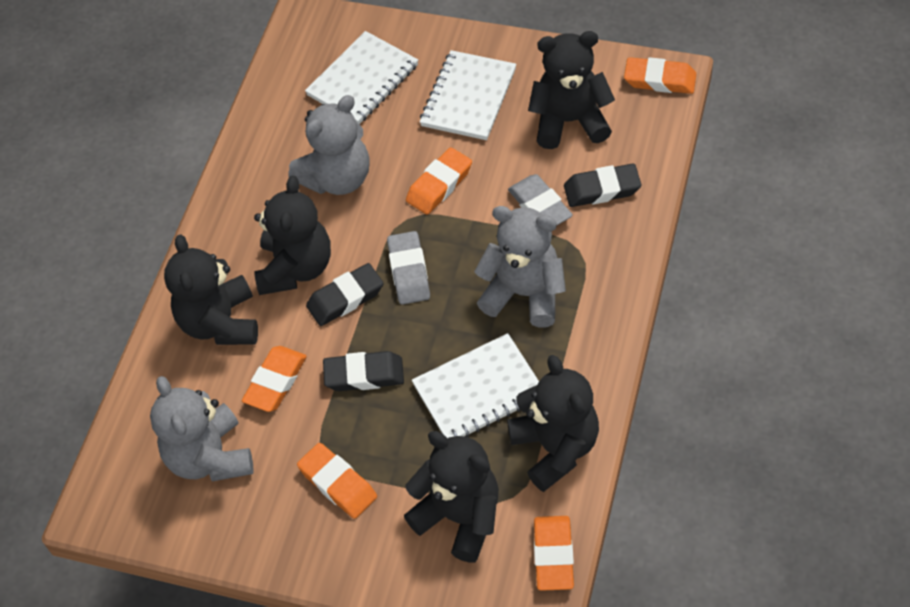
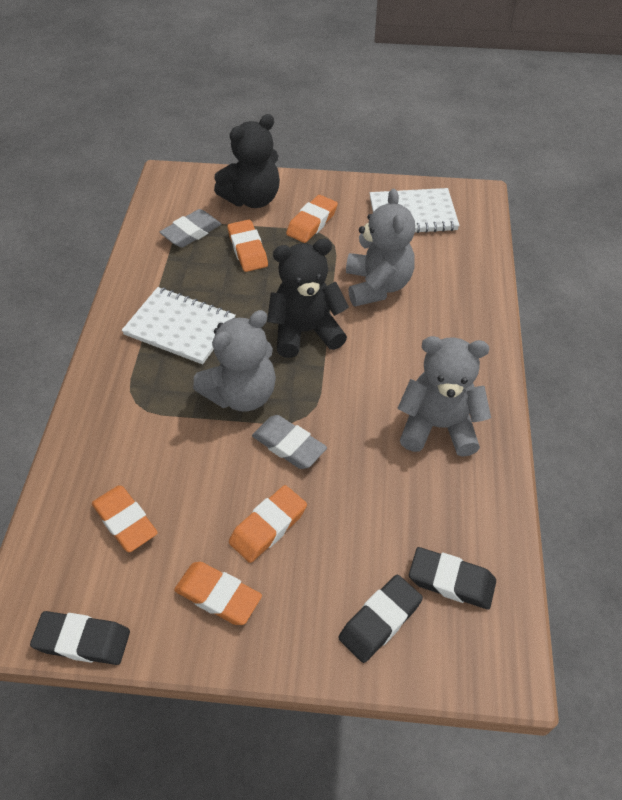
black teddy bear: [164,235,258,345] [254,176,331,295] [404,431,499,563] [507,355,599,492] [528,31,615,149] = 5 -> [214,114,280,208] [267,239,349,358] = 2
white notebook: [305,31,418,124] [412,333,539,438] [420,50,516,140] = 3 -> [122,287,236,364] [370,188,460,233] = 2

